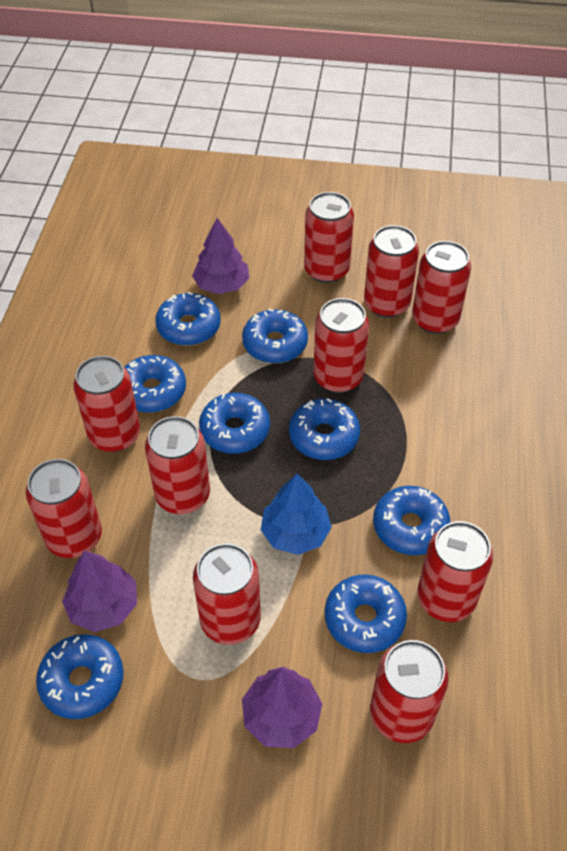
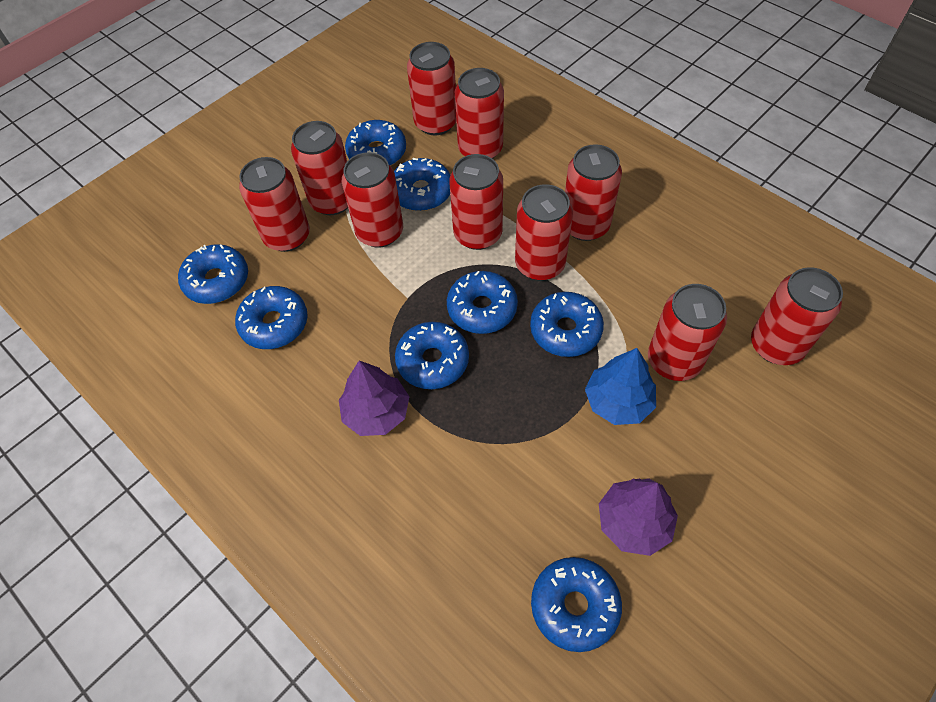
purple tree: [62,550,137,632] [192,218,249,294] [242,667,322,748] = 3 -> [339,360,409,436] [599,478,678,556] = 2

